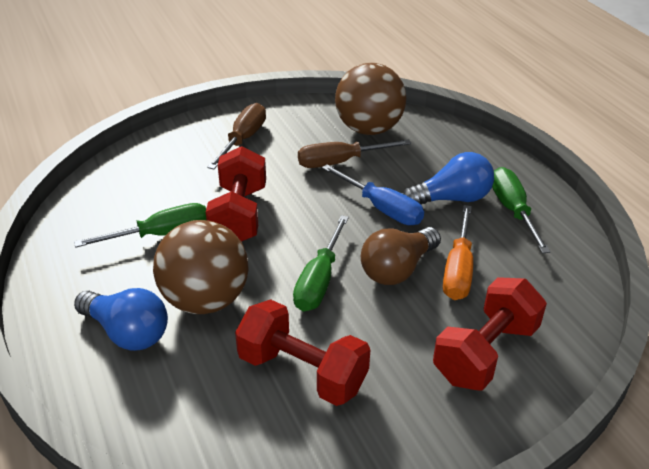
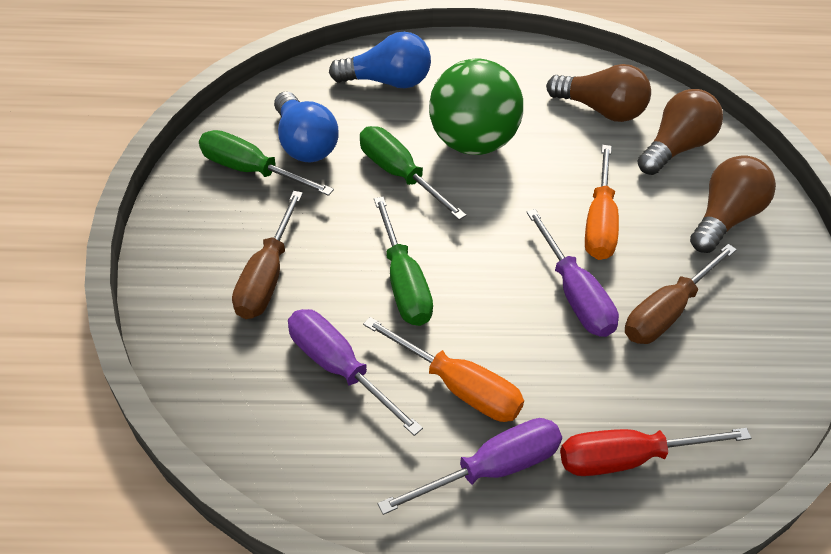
blue screwdriver: [322,164,424,225] = 1 -> none = 0
brown ball: [153,220,249,314] [335,63,406,135] = 2 -> none = 0
brown light bulb: [361,227,441,285] = 1 -> [546,64,651,122] [638,89,723,175] [690,155,776,253] = 3
green ball: none = 0 -> [429,58,523,155] = 1
orange screwdriver: [443,205,473,300] = 1 -> [363,317,524,422] [585,145,619,260] = 2
purple screwdriver: none = 0 -> [288,309,423,436] [378,418,562,515] [526,209,619,337] = 3
red dumbbell: [206,146,266,242] [235,299,370,406] [433,277,547,391] = 3 -> none = 0
red screwdriver: none = 0 -> [560,428,751,476] = 1

